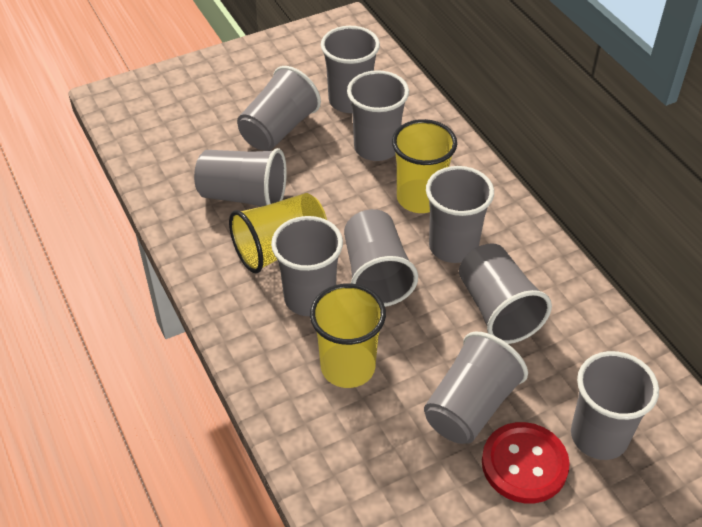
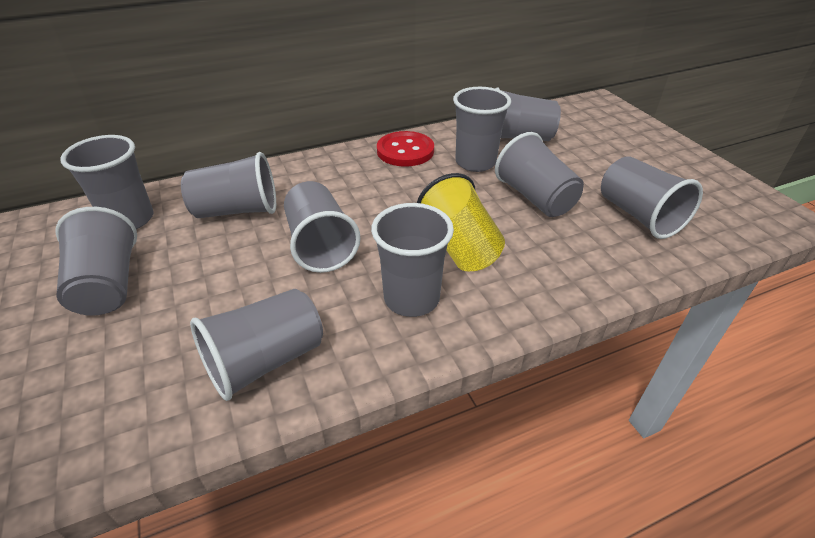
yellow cup: [229,193,327,273] [310,283,386,388] [392,119,457,213] = 3 -> [417,173,505,271] = 1

